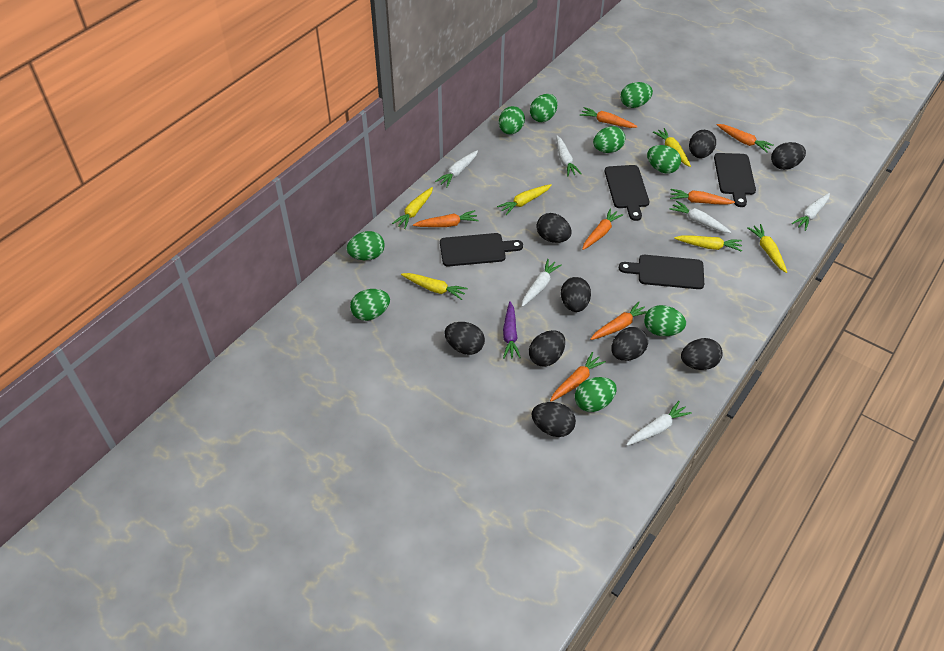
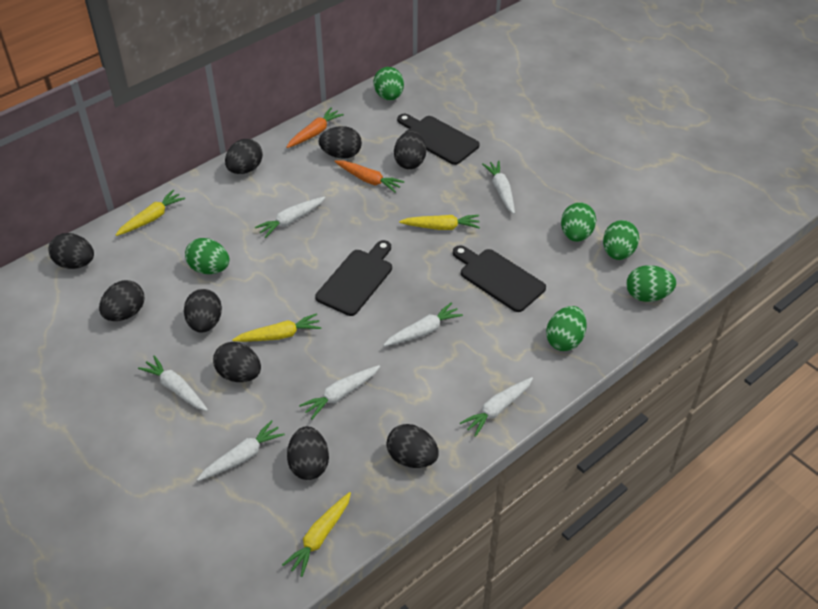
black cutting board: [440,233,523,266] [605,165,649,221] [619,255,704,289] [714,153,756,207] = 4 -> [315,240,392,316] [397,114,480,165] [453,245,546,312] = 3
green egg: [347,231,385,260] [350,289,390,321] [499,106,525,134] [530,94,557,122] [575,377,616,412] [593,126,625,153] [621,82,653,108] [644,305,686,336] [647,145,681,174] = 9 -> [185,238,229,274] [374,67,404,100] [546,306,587,351] [561,202,596,242] [603,220,639,260] [626,265,676,302] = 6
orange carrot: [413,210,479,227] [550,352,606,402] [580,107,638,128] [582,208,623,250] [590,302,647,340] [670,189,735,205] [717,124,774,152] = 7 -> [286,108,344,148] [334,160,404,193] = 2
purple carrot: [503,301,521,358] = 1 -> none = 0
white carrot: [435,150,478,187] [522,259,562,307] [556,136,582,176] [626,401,692,446] [669,200,731,233] [792,193,830,231] = 6 -> [138,355,208,411] [197,420,285,481] [255,197,325,238] [299,365,380,420] [383,302,463,346] [460,377,533,437] [482,161,515,214] = 7
yellow carrot: [392,187,433,229] [401,273,468,300] [497,184,552,215] [653,128,691,167] [674,235,742,252] [747,224,787,273] = 6 -> [116,190,185,236] [232,313,322,342] [282,492,351,577] [399,215,480,230] = 4

